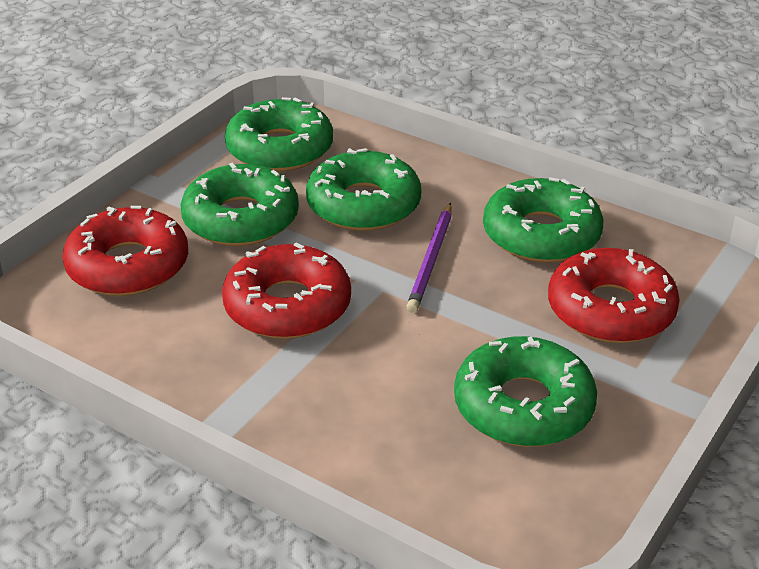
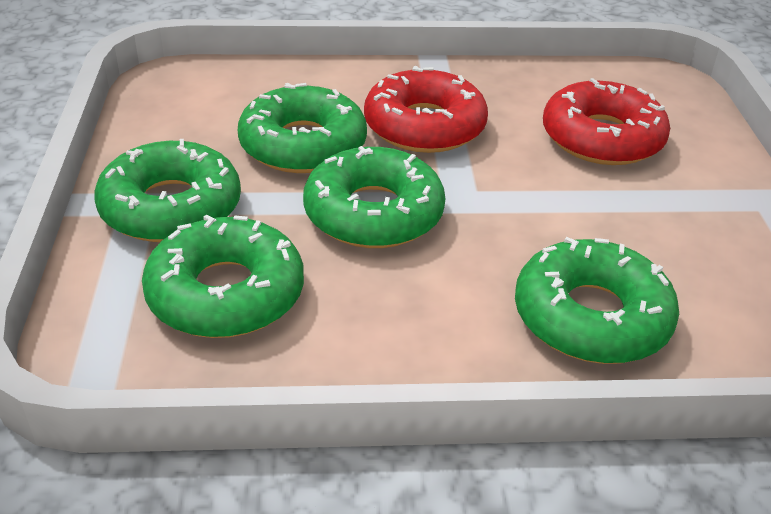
purple pencil: [406,203,452,313] = 1 -> none = 0
red donut: [63,206,188,296] [222,243,351,339] [548,248,680,343] = 3 -> [364,66,488,153] [543,78,670,165] = 2

